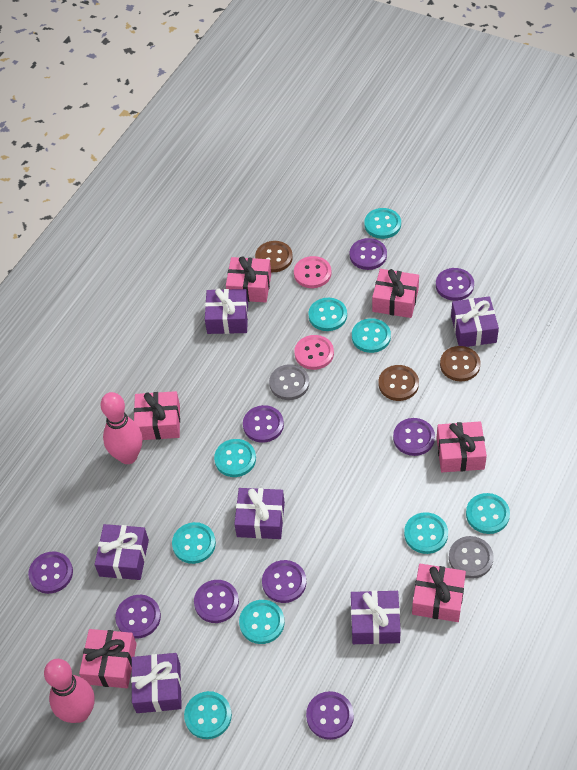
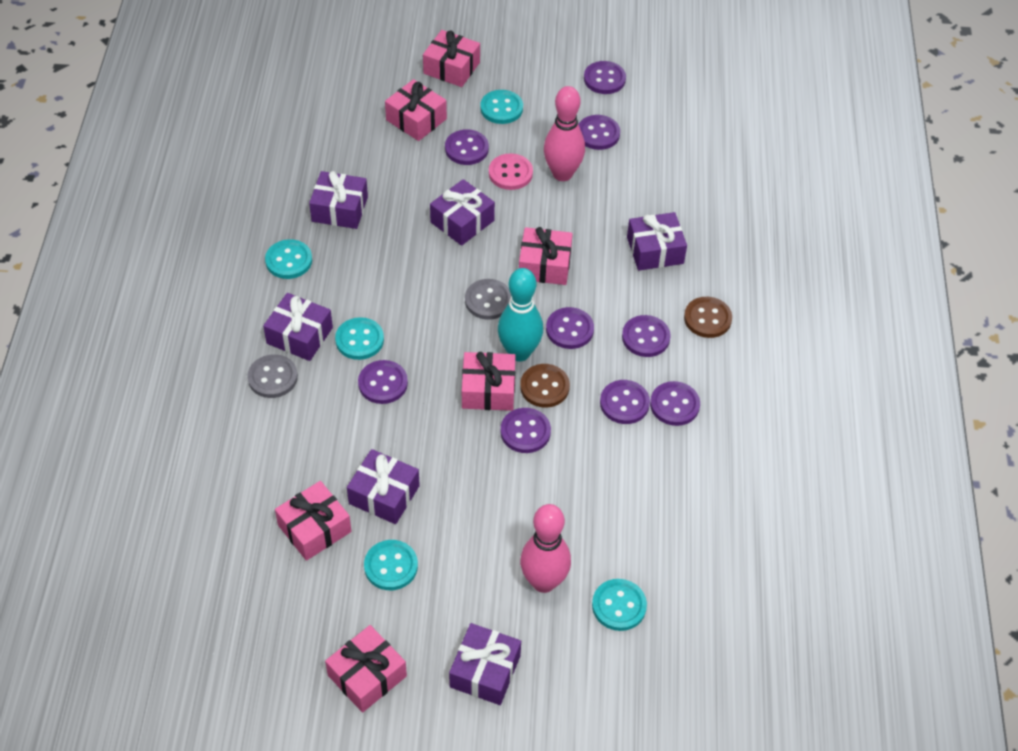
brown button: [255,241,293,272] [379,365,419,401] [440,346,481,382] = 3 -> [520,364,570,408] [684,297,732,338] = 2
pink button: [294,256,331,288] [294,335,334,370] = 2 -> [489,153,533,190] = 1
turquoise bowling pin: none = 0 -> [498,268,543,361] = 1
turquoise button: [172,522,216,564] [184,691,232,739] [214,439,256,477] [239,600,285,644] [308,298,347,331] [352,318,391,353] [364,208,401,239] [404,512,448,554] [466,493,510,534] = 9 -> [265,239,312,279] [335,317,384,360] [364,540,418,590] [480,90,523,124] [592,579,647,631] = 5

